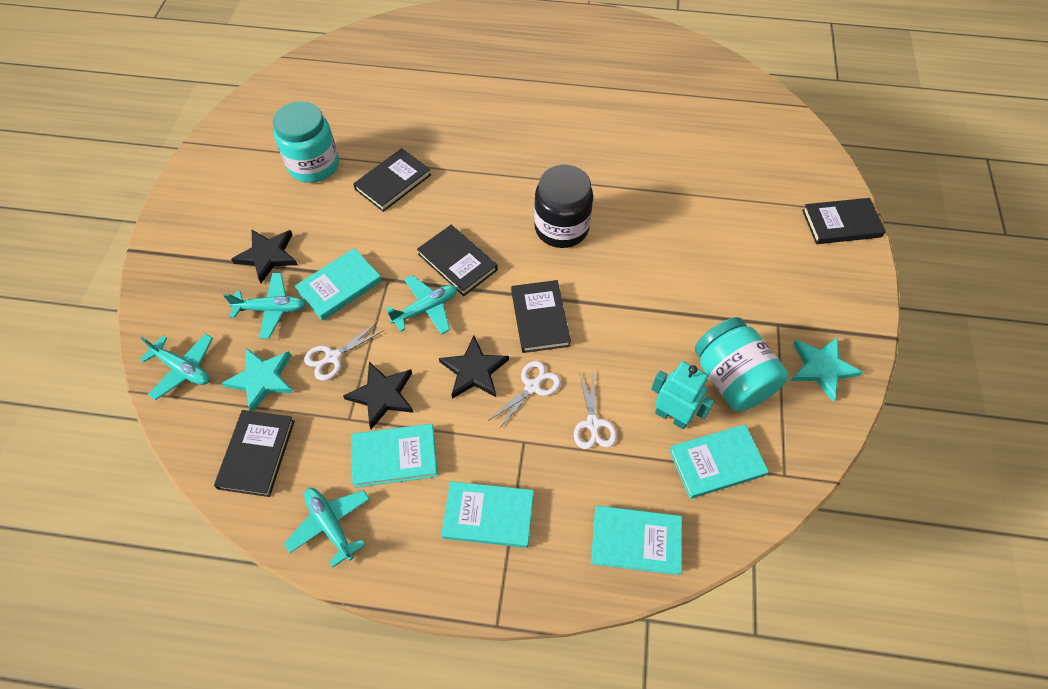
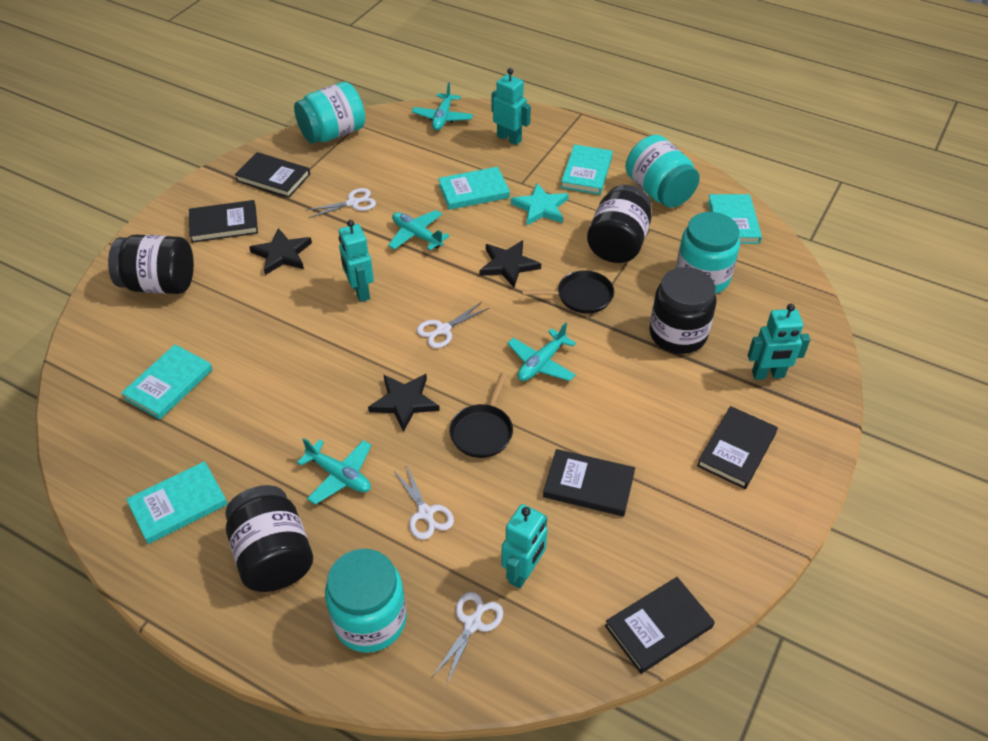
black jar: [534,165,593,248] = 1 -> [108,234,194,294] [226,485,313,592] [587,185,652,263] [649,267,717,354] = 4
black pan: none = 0 -> [449,373,513,458] [522,270,614,314] = 2
turquoise jar: [273,101,339,183] [695,317,789,412] = 2 -> [294,82,365,143] [325,549,407,653] [625,135,700,208] [676,212,740,294] = 4
turquoise robot: [651,361,714,429] = 1 -> [339,220,374,302] [491,68,531,145] [501,504,548,589] [748,304,810,380] = 4
turquoise star: [221,348,294,411] [791,337,863,402] = 2 -> [511,183,569,226] = 1
white scissors: [304,323,383,381] [488,361,561,430] [574,372,617,449] = 3 -> [307,188,376,218] [394,464,454,540] [416,302,489,348] [432,592,503,684] = 4

